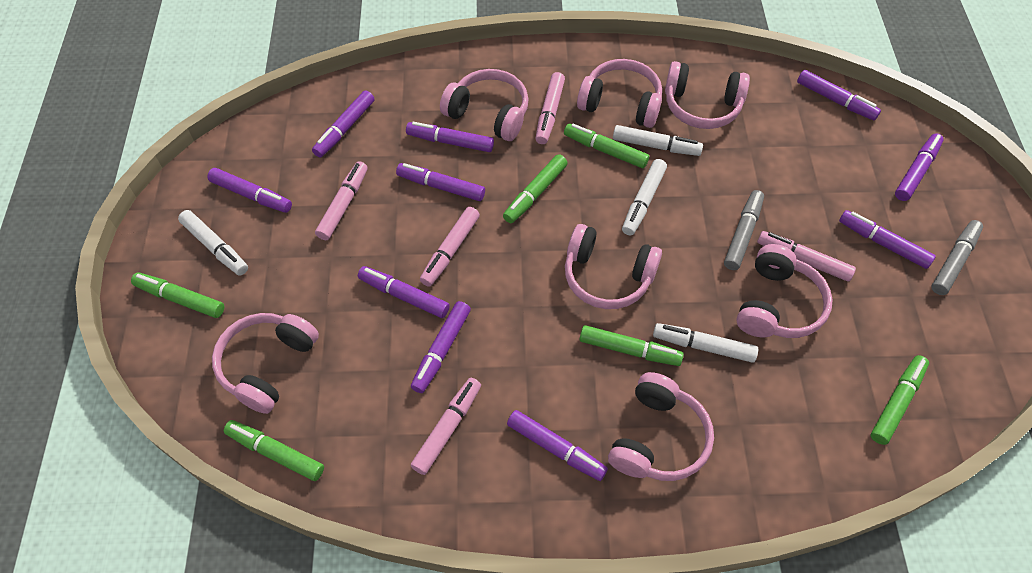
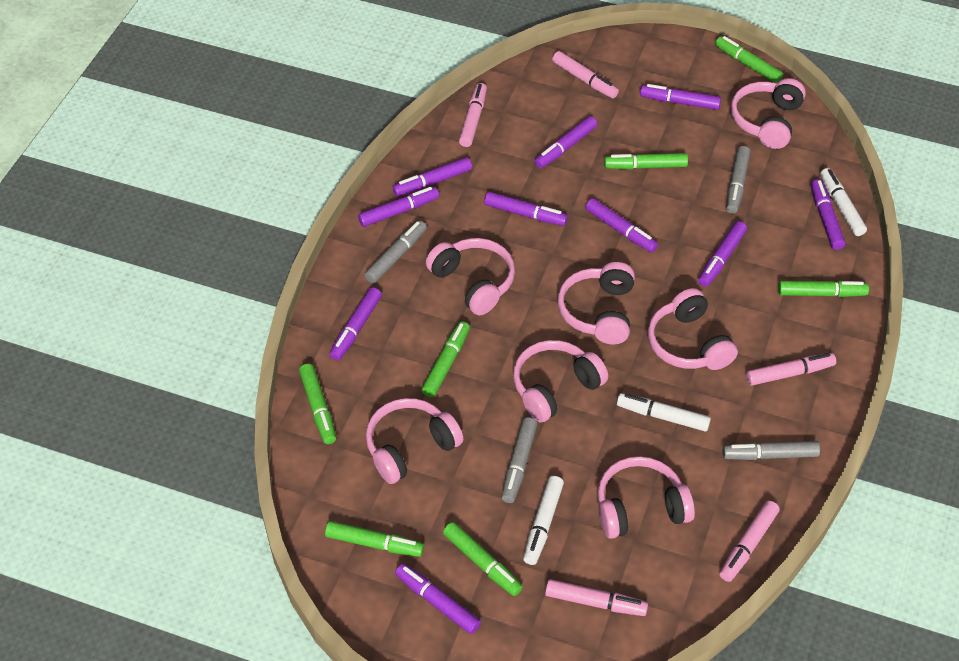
green marker: [131,273,224,318] [224,420,324,481] [503,154,568,223] [564,123,649,168] [580,325,684,366] [871,355,929,445] = 6 -> [299,364,336,444] [325,521,424,557] [421,321,470,397] [443,522,523,596] [604,153,688,170] [715,36,784,83] [778,281,869,297] = 7
grey marker: [724,190,764,270] [931,220,983,295] = 2 -> [364,220,427,283] [501,417,537,503] [723,441,820,460] [726,146,750,213] = 4
white marker: [178,210,248,276] [613,125,703,156] [622,159,667,236] [653,323,758,363] = 4 -> [523,476,564,565] [617,393,711,432] [820,168,867,236] = 3

